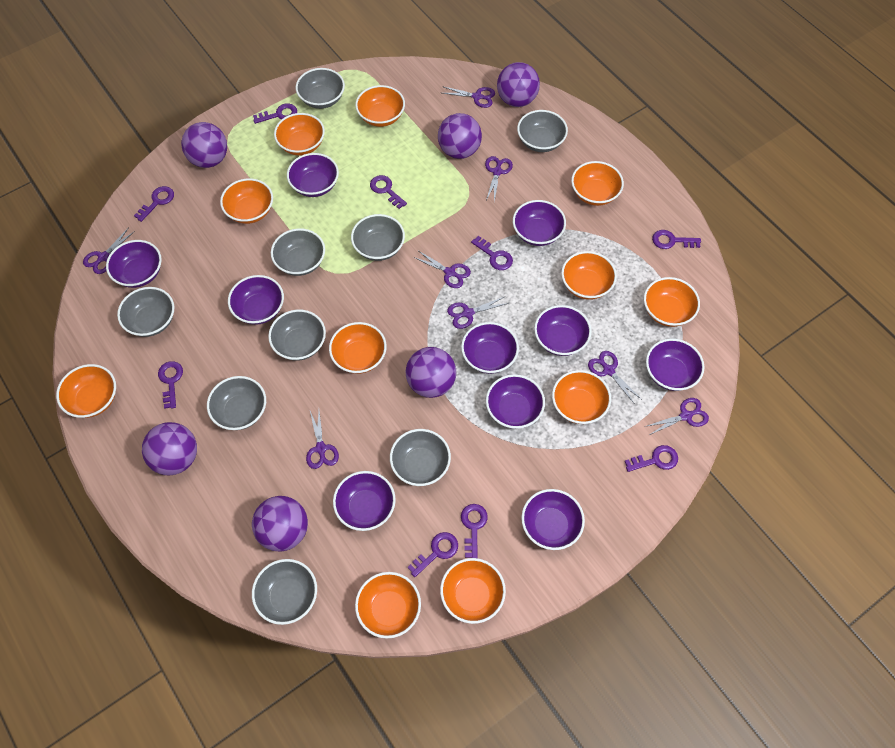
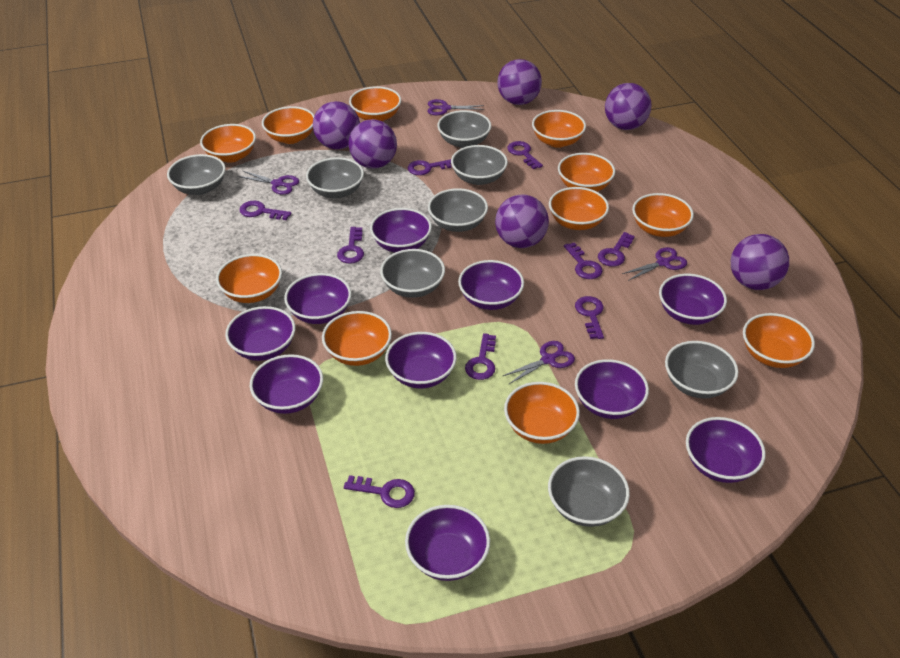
grey bowl: [117,287,174,337] [207,376,266,430] [252,559,317,625] [268,310,326,361] [271,228,325,276] [296,68,345,109] [351,214,405,261] [390,429,451,486] [517,110,568,152] = 9 -> [167,154,226,195] [306,157,364,198] [380,249,445,298] [428,188,488,232] [437,110,491,148] [451,145,508,185] [548,456,630,527] [665,341,738,399] = 8
purple scissors: [83,227,135,274] [306,411,339,469] [413,251,471,288] [442,86,495,108] [447,297,509,329] [485,156,513,202] [588,351,641,404] [644,398,709,435] = 8 -> [238,171,299,195] [427,99,484,115] [503,341,575,384] [622,247,687,281] = 4

